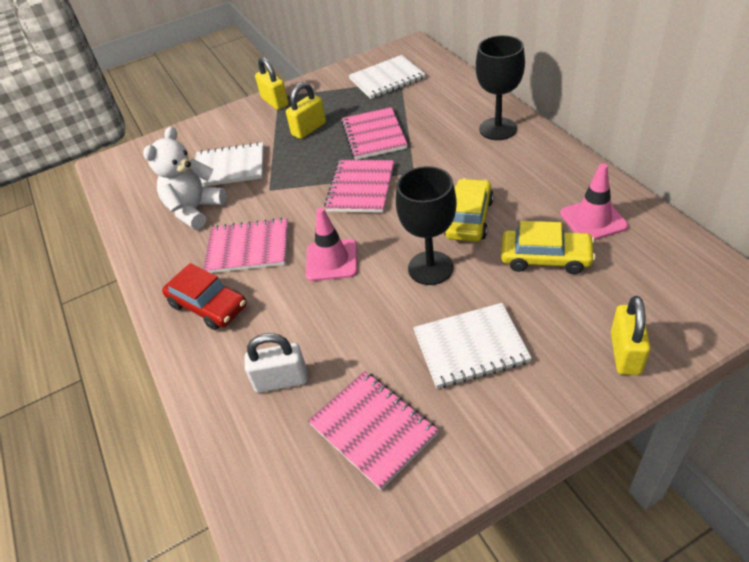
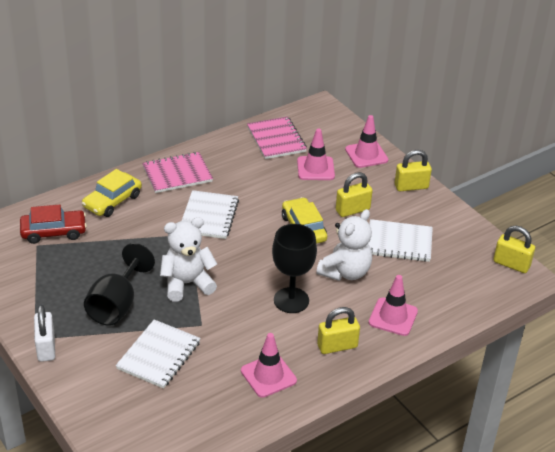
pink notebook: [203,218,288,273] [308,371,439,490] [324,160,394,213] [341,107,408,160] = 4 -> [142,152,213,193] [247,116,307,159] = 2
pink traffic cone: [306,207,358,281] [560,163,628,240] = 2 -> [241,333,297,398] [297,129,335,180] [345,115,388,168] [369,275,418,336] = 4
white teddy bear: [143,127,227,230] = 1 -> [160,217,217,302] [316,209,372,281] = 2
yellow padlock: [255,57,289,110] [286,82,326,139] [611,296,651,375] = 3 -> [317,307,360,354] [336,172,373,217] [395,150,432,191] [493,226,535,273] = 4

